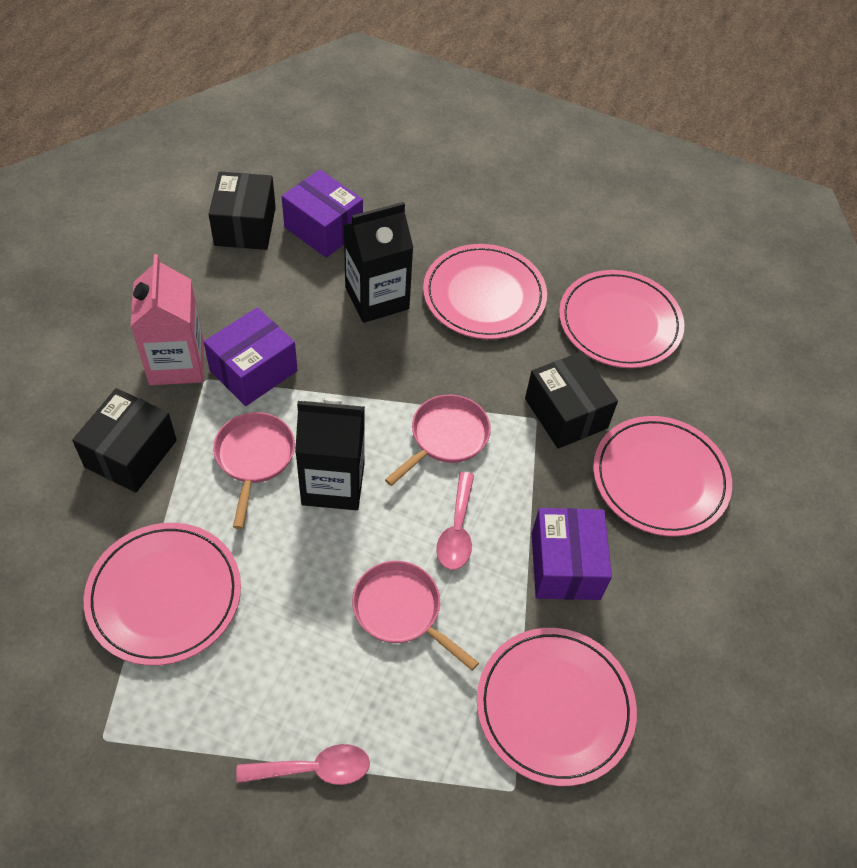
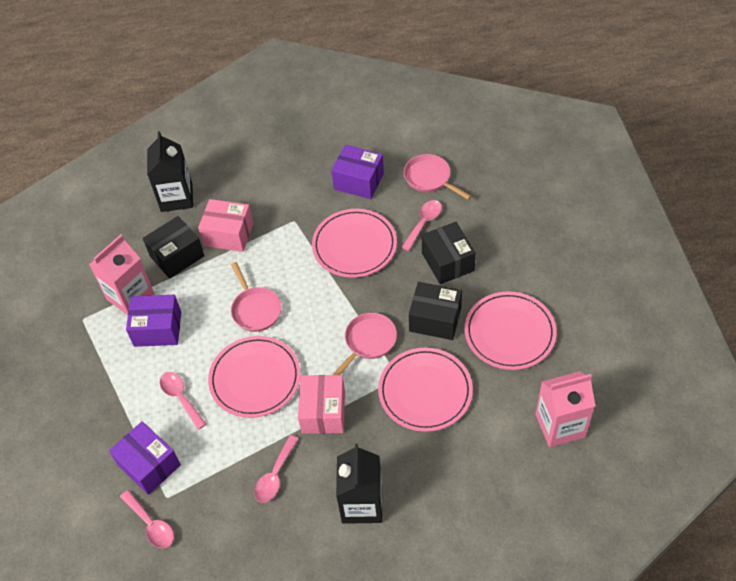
pink box: none = 0 -> [198,199,253,252] [298,375,345,434] = 2
pink carton: [131,254,204,385] = 1 -> [89,235,155,315] [536,371,595,447] = 2
pink plate: [84,523,241,666] [423,244,547,339] [477,628,637,786] [559,270,684,368] [593,416,732,537] = 5 -> [208,336,301,418] [312,209,397,278] [378,348,473,432] [465,292,557,370] = 4
pink spoon: [236,744,370,785] [436,472,474,570] = 2 -> [120,490,174,548] [160,372,206,430] [254,435,298,503] [401,200,442,251] = 4

